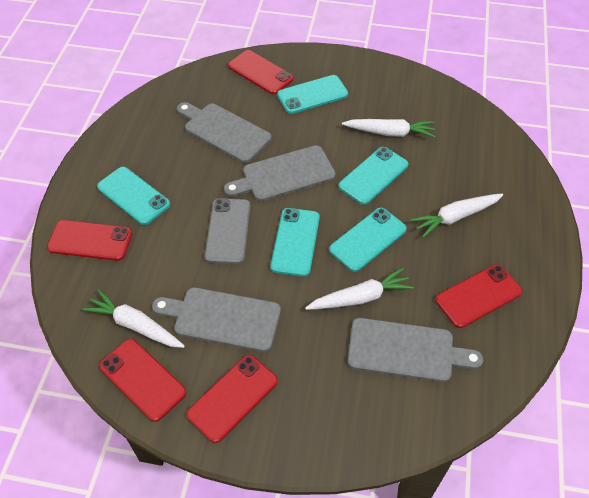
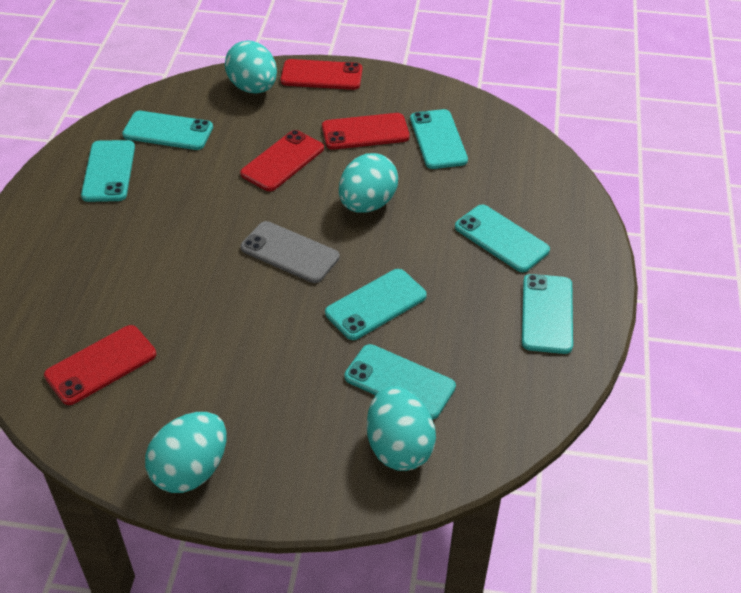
grey cutting board: [152,287,281,352] [177,102,272,163] [224,145,336,201] [348,318,484,382] = 4 -> none = 0
red phone: [47,220,132,261] [99,339,187,422] [186,355,278,443] [228,50,294,94] [435,264,522,328] = 5 -> [44,325,156,405] [240,130,324,191] [280,59,362,90] [322,113,410,150] = 4
turquoise egg: none = 0 -> [145,412,226,493] [225,40,277,94] [339,153,398,213] [367,386,436,471] = 4
turquoise phone: [97,167,170,225] [270,208,320,277] [277,75,348,114] [329,208,407,272] [338,147,408,205] = 5 -> [81,140,135,202] [122,111,213,150] [325,269,427,340] [344,344,456,419] [410,109,468,169] [455,205,550,272] [522,274,573,354] = 7
white carrot: [82,290,185,348] [305,268,414,310] [342,119,435,138] [410,193,503,238] = 4 -> none = 0

